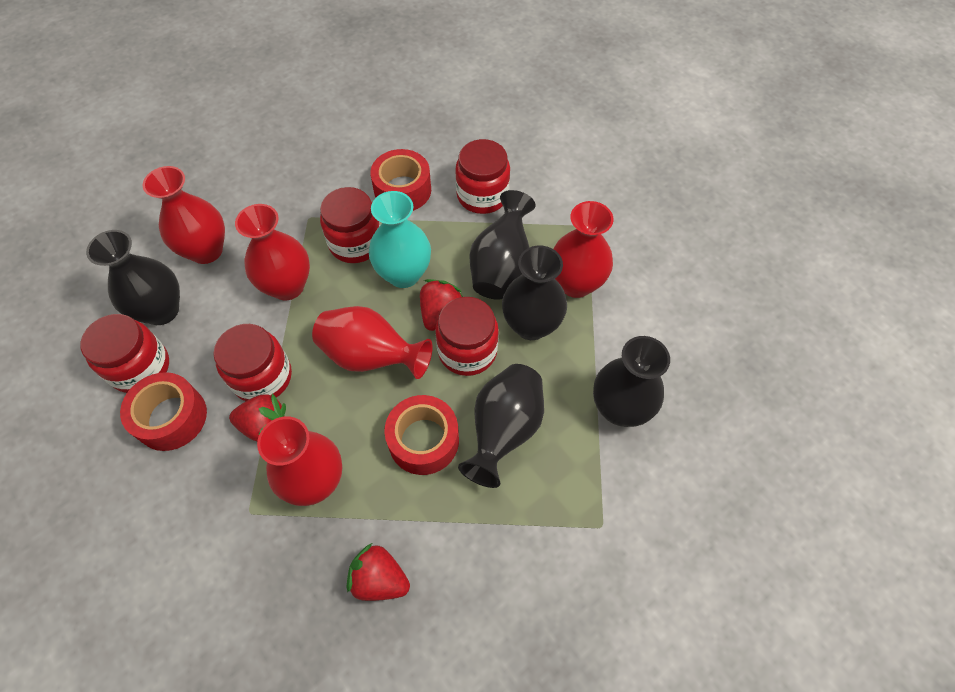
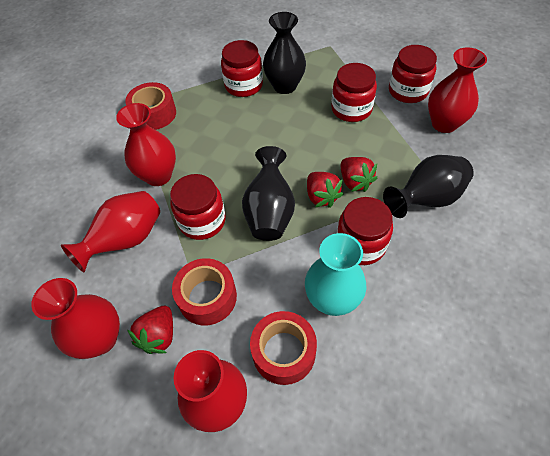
black vase: [86,230,180,325] [458,364,544,488] [469,190,536,300] [502,246,567,340] [593,336,670,427] = 5 -> [242,146,295,241] [263,12,306,94] [383,155,474,218] = 3

